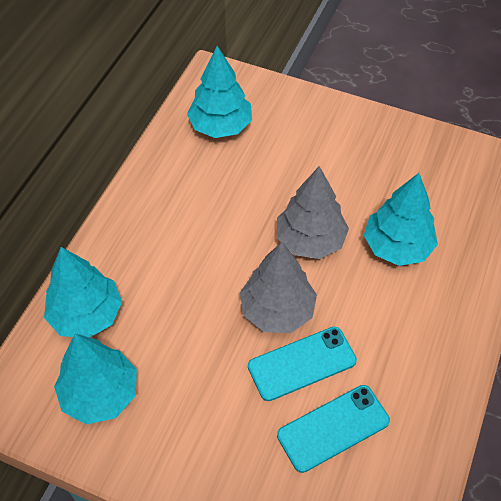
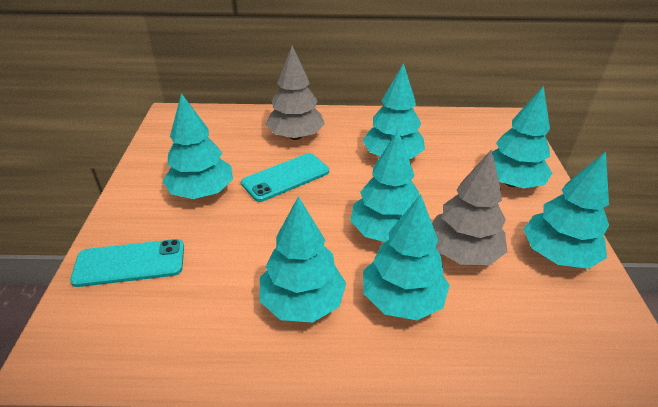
turquoise tree: [44,247,122,337] [54,334,137,424] [187,46,252,138] [364,173,438,266] = 4 -> [163,93,233,199] [259,196,346,323] [350,130,419,242] [362,63,425,159] [363,194,450,320] [485,86,552,188] [523,152,609,269] = 7

